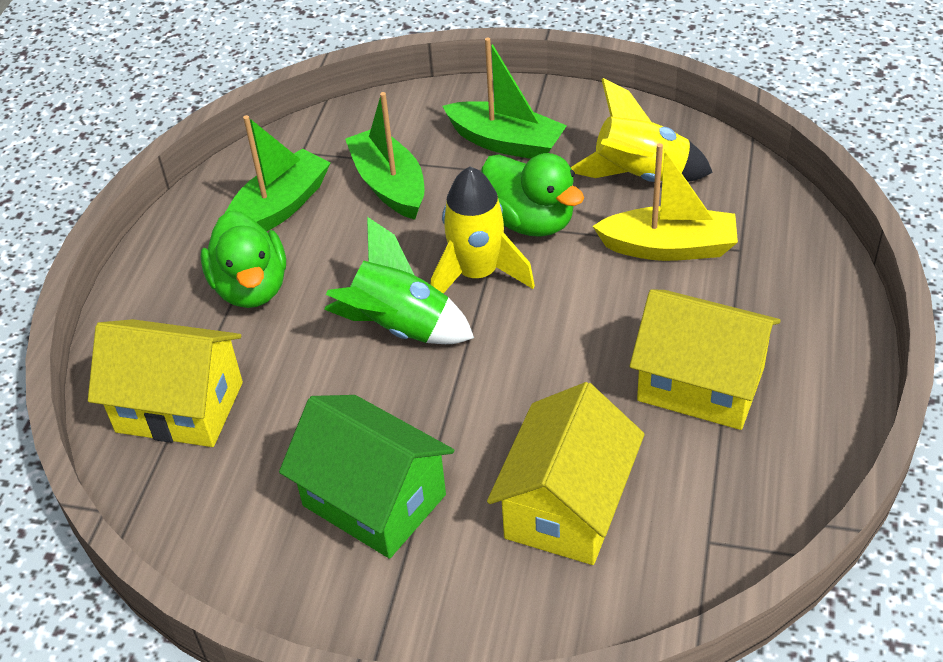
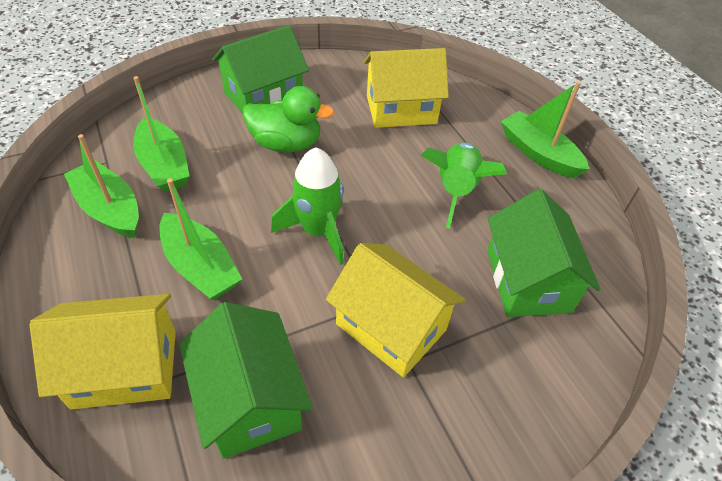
green boat: [225,115,331,232] [345,92,424,220] [442,37,567,159] = 3 -> [64,134,139,238] [133,76,190,192] [159,178,242,300] [501,82,589,178] = 4
green duck: [201,211,286,308] [481,153,584,237] = 2 -> [243,86,334,152] = 1
green house: [279,395,454,559] = 1 -> [179,302,313,459] [212,25,309,114] [487,189,601,317] = 3
green rocket: [324,217,474,344] = 1 -> [271,147,344,265] [420,143,507,229] = 2
yellow boat: [592,143,738,261] = 1 -> none = 0
yellow rocket: [431,167,535,294] [570,78,713,182] = 2 -> none = 0

